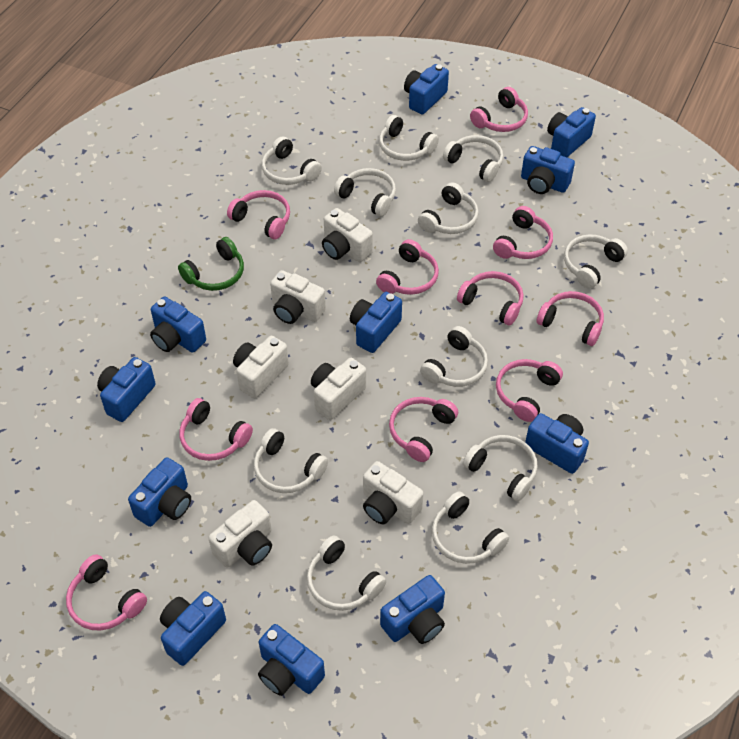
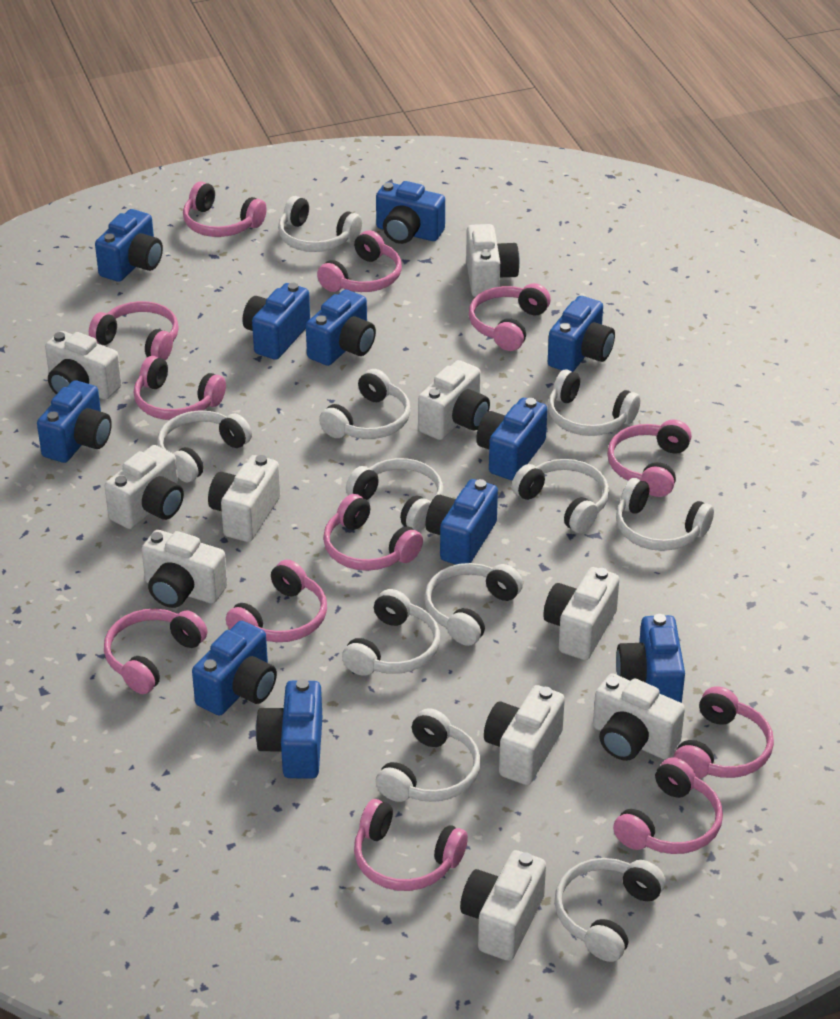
green headphones: [178,237,244,291] = 1 -> none = 0
pink headphones: [66,554,147,631] [180,398,253,461] [227,190,290,239] [376,239,439,295] [389,397,458,462] [457,271,524,326] [470,87,528,132] [493,206,553,259] [496,359,563,422] [537,291,604,346] = 10 -> [89,301,179,360] [104,609,207,694] [134,356,226,420] [183,182,267,237] [226,560,327,642] [317,230,402,292] [323,494,423,571] [354,799,468,891] [469,283,551,351] [607,419,692,497] [613,757,723,854] [673,686,774,779] = 12
white camera: [208,500,272,568] [233,336,289,398] [270,270,326,324] [311,358,366,420] [322,208,373,262] [363,461,424,524] = 6 -> [45,331,122,400] [104,445,184,529] [142,530,227,608] [208,455,280,542] [418,360,490,440] [460,850,546,961] [466,224,520,297] [484,685,565,785] [543,567,619,660] [593,673,685,761] = 10

